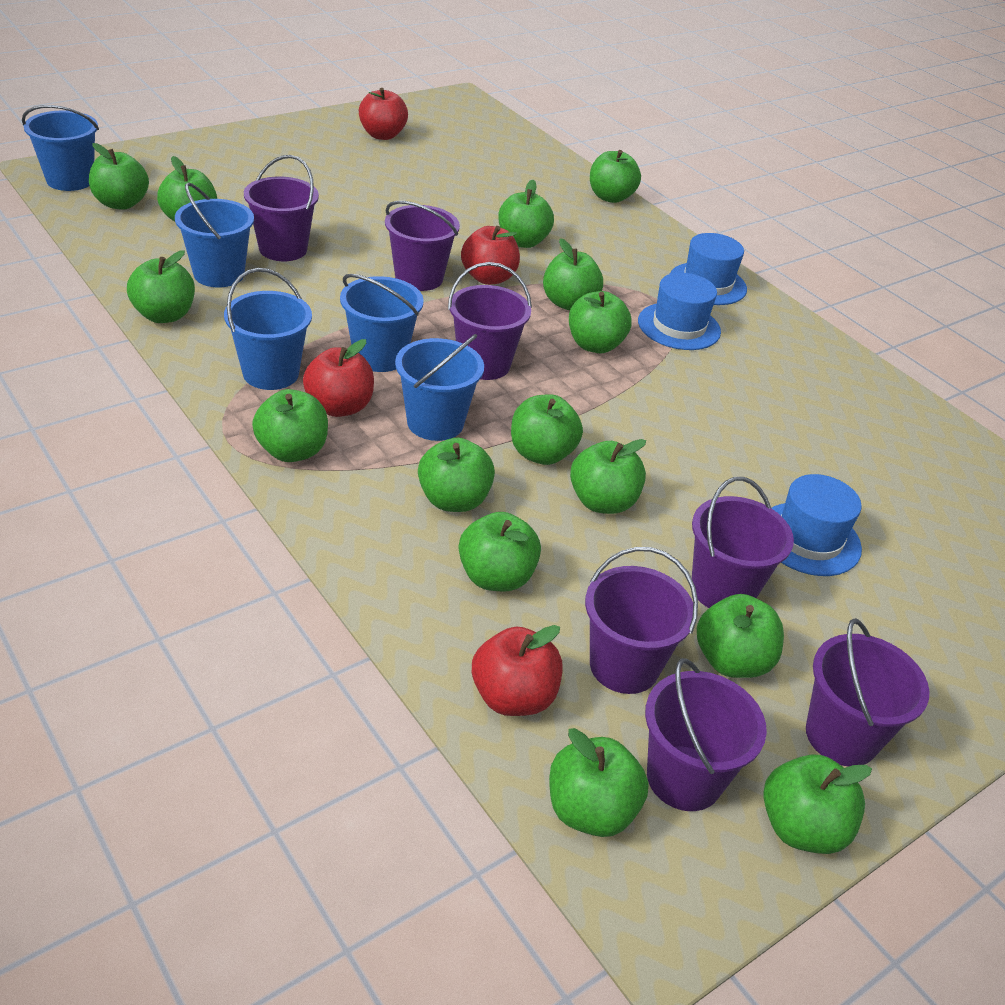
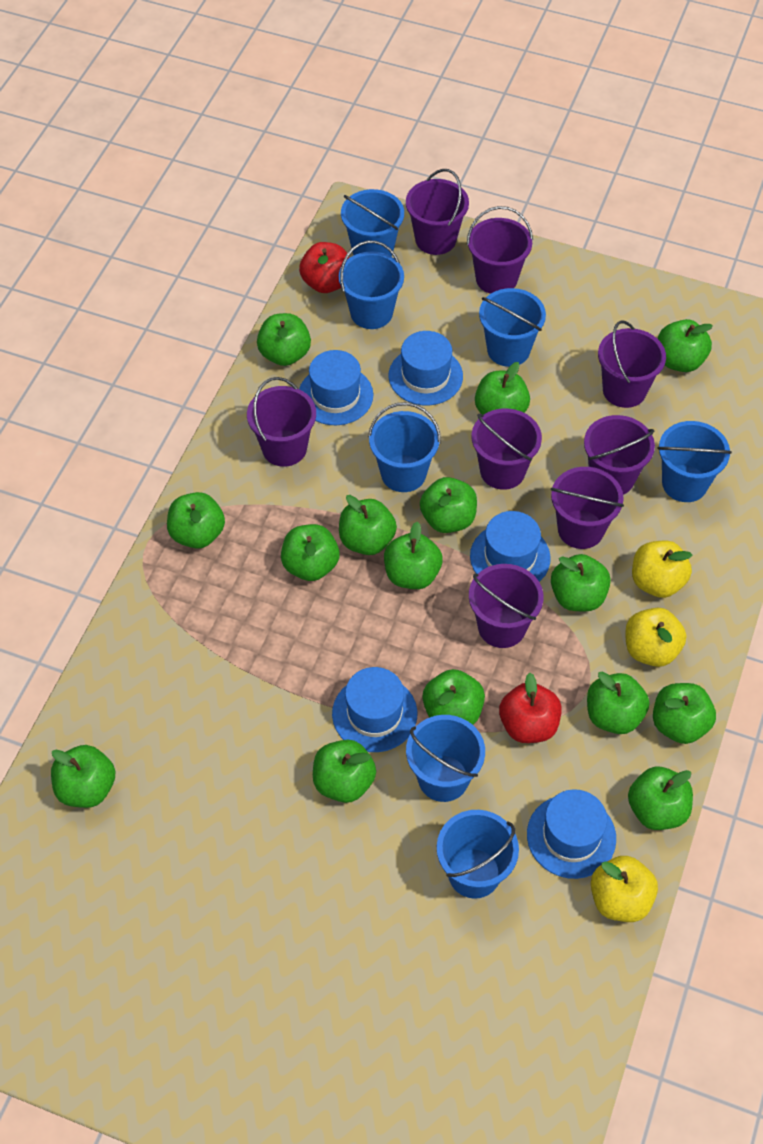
blue bucket: [22,105,99,191] [175,182,254,287] [224,268,312,390] [340,274,424,372] [395,334,484,441] = 5 -> [339,241,404,329] [341,189,404,257] [368,402,441,492] [406,715,485,802] [437,810,519,899] [479,288,546,367] [657,421,732,502] = 7
blue hat: [638,273,721,350] [670,233,747,305] [772,474,862,576] = 3 -> [299,350,373,425] [332,667,417,752] [388,331,463,406] [470,511,551,582] [527,789,616,879] = 5
purple bucket: [244,155,319,261] [385,201,460,291] [448,262,532,380] [585,547,698,694] [645,658,767,811] [692,477,794,608] [806,618,929,767] = 7 -> [247,377,316,467] [406,169,469,255] [467,206,533,294] [469,564,544,648] [471,409,542,490] [551,467,624,549] [584,415,655,495] [598,320,666,408] = 8
red apple: [303,339,374,417] [359,88,408,140] [461,226,520,285] [472,625,562,716] = 4 -> [299,242,349,293] [499,673,562,743] = 2
yellow apple: none = 0 -> [591,856,658,922] [625,608,686,667] [632,540,692,598] = 3

